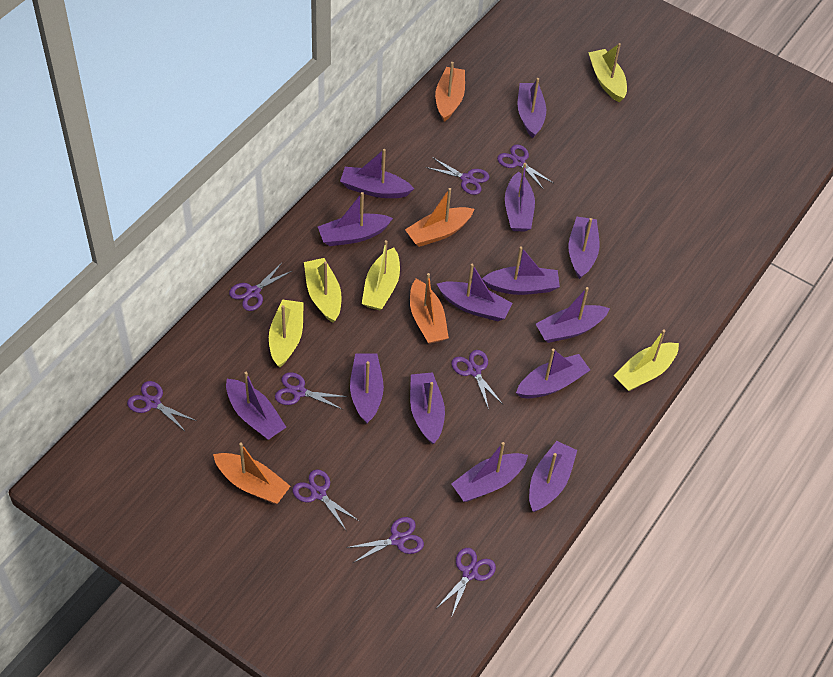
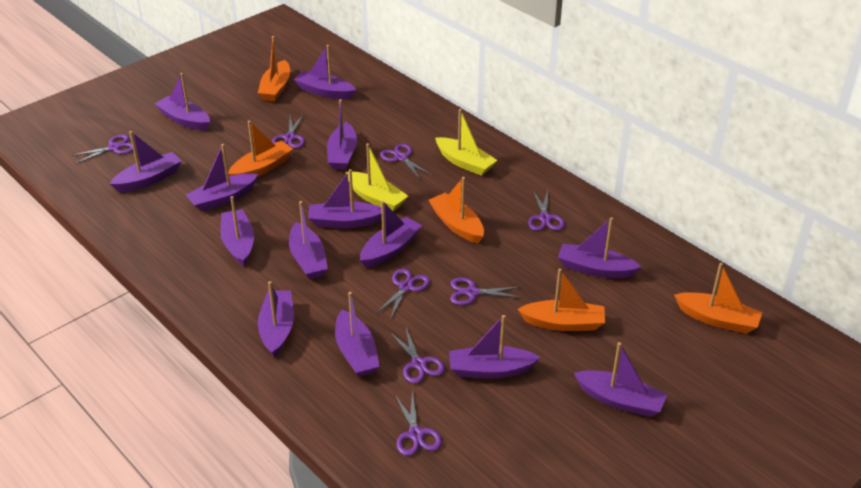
orange boat: [213,442,291,504] [405,188,474,247] [410,273,449,344] [435,62,465,122] = 4 -> [228,120,293,177] [258,36,290,101] [429,177,484,243] [518,268,605,331] [674,263,763,334] = 5
purple scissors: [127,381,196,432] [229,263,292,311] [275,372,348,410] [292,469,359,530] [346,517,424,563] [426,157,490,195] [437,548,496,618] [451,350,503,410] [497,144,553,190] = 9 -> [70,134,136,164] [272,114,305,148] [375,269,430,320] [380,143,432,179] [390,326,445,384] [394,390,442,456] [450,277,522,305] [528,190,565,231] = 8
yellow boat: [269,299,304,367] [304,258,342,323] [362,240,400,310] [588,43,627,102] [614,329,679,391] = 5 -> [346,143,408,211] [435,109,497,176] = 2

